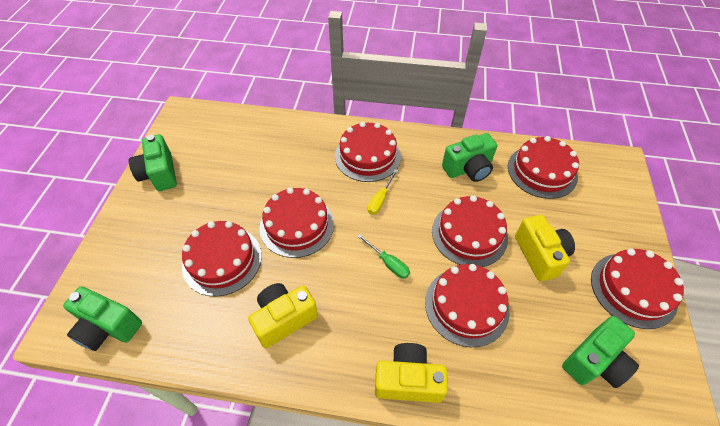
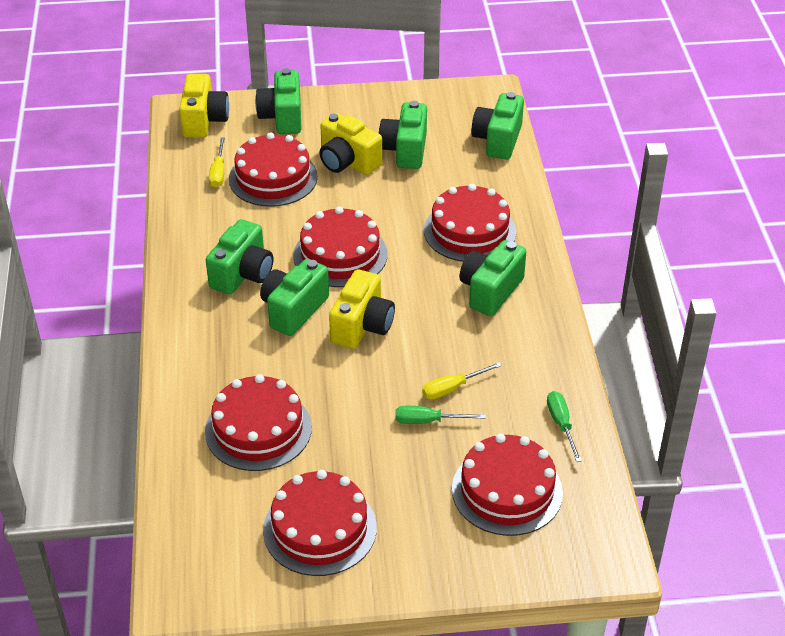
green camera: [63,286,142,351] [129,134,177,191] [442,133,497,182] [562,316,639,388] = 4 -> [206,219,273,294] [255,68,302,134] [260,259,329,336] [379,101,427,169] [459,240,526,316] [472,92,524,160] = 6
green screwdriver: [357,234,410,279] = 1 -> [395,406,485,424] [547,391,582,462] = 2
red cake: [182,221,262,297] [260,187,334,258] [335,122,401,182] [425,264,510,347] [432,195,508,267] [508,136,579,199] [591,248,684,329] = 7 -> [205,374,312,471] [229,132,318,207] [263,470,377,576] [293,206,388,287] [424,184,516,262] [452,434,563,536] = 6
yellow screwdriver: [368,169,398,215] = 1 -> [209,137,225,187] [422,362,502,400] = 2

